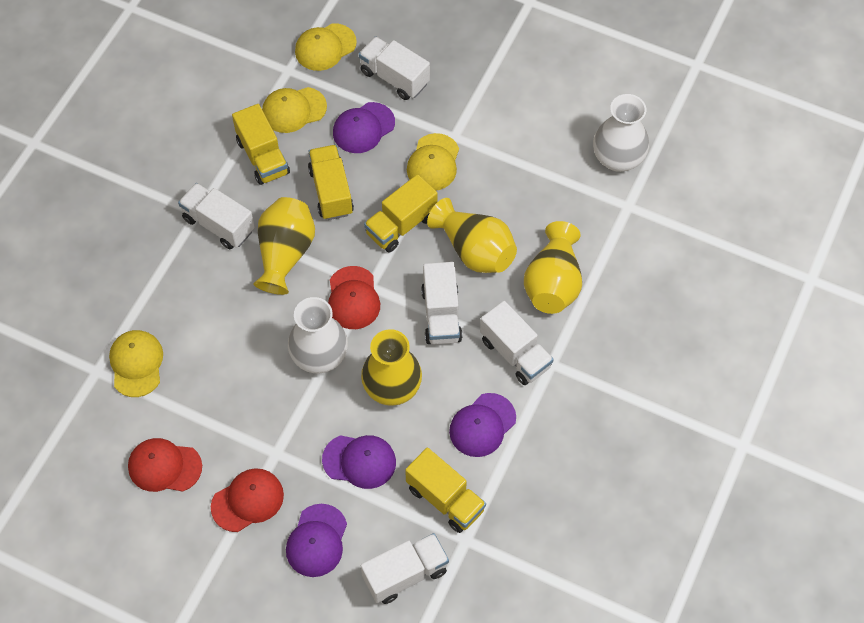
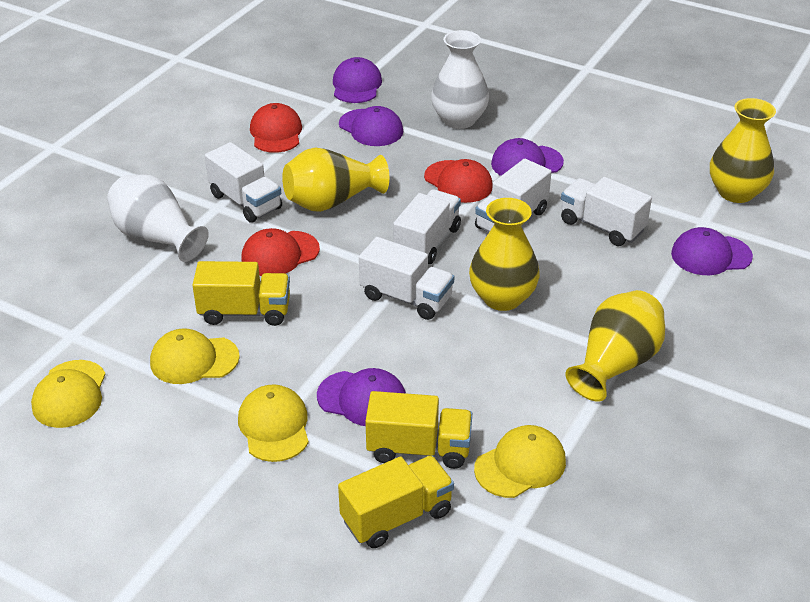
purple cap: [286,504,347,577] [322,435,396,489] [333,102,395,153] [449,393,516,457] = 4 -> [317,368,406,426] [333,57,382,103] [339,106,403,146] [491,138,564,176] [671,227,753,275] = 5
yellow truck: [232,104,290,185] [308,145,354,220] [364,174,438,253] [405,448,486,533] = 4 -> [192,261,290,326] [338,456,454,548] [365,391,472,469] = 3

